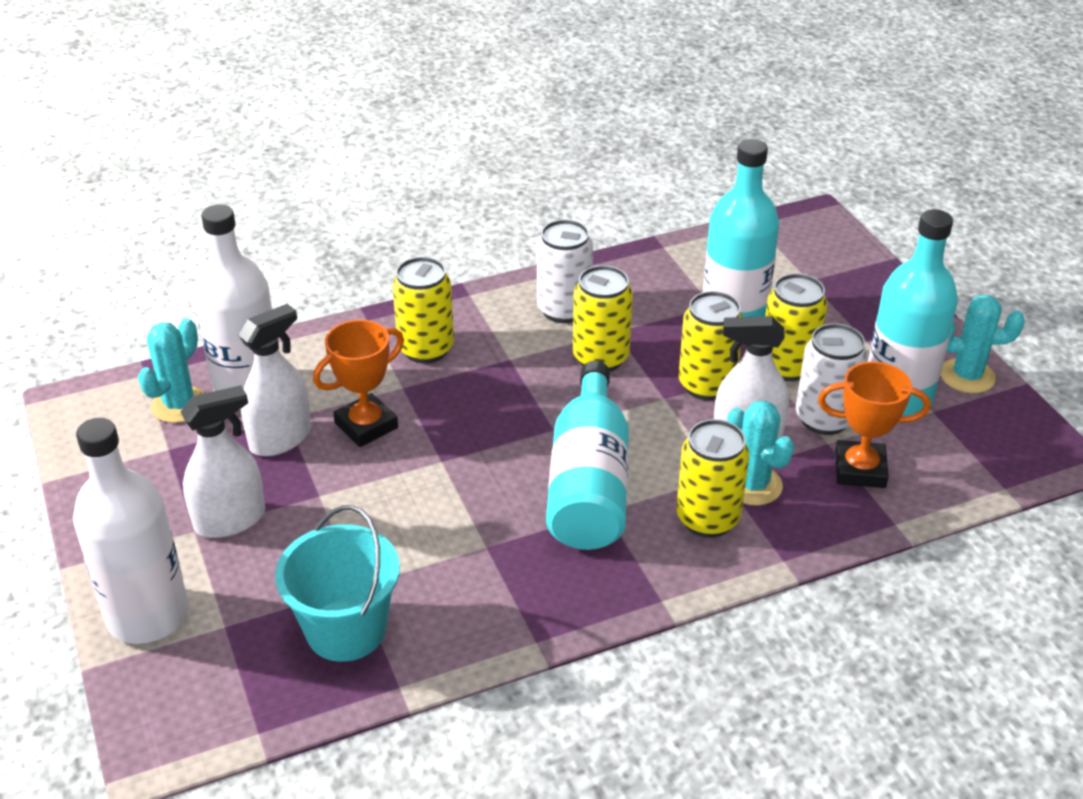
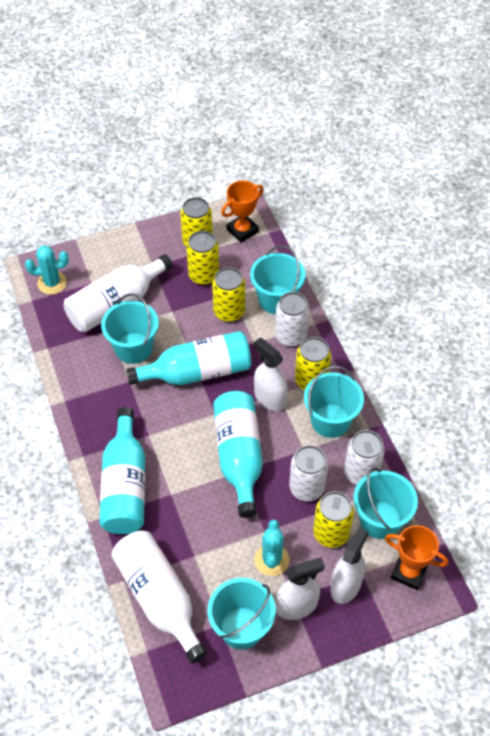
turquoise bucket: [275,505,400,662] = 1 -> [101,294,159,364] [208,578,276,650] [250,245,306,314] [304,366,364,438] [354,468,418,539] = 5
turquoise cactus: [138,318,205,423] [727,400,794,506] [941,294,1025,393] = 3 -> [25,245,69,294] [254,520,290,576] = 2
white can: [537,219,593,323] [796,323,868,435] = 2 -> [275,292,310,347] [289,445,328,501] [344,430,385,485] = 3

